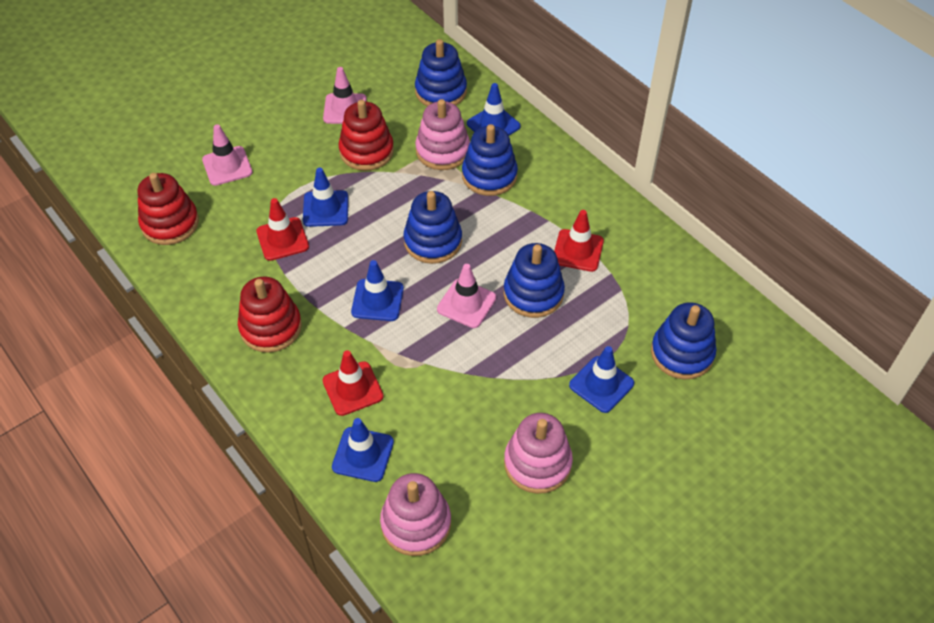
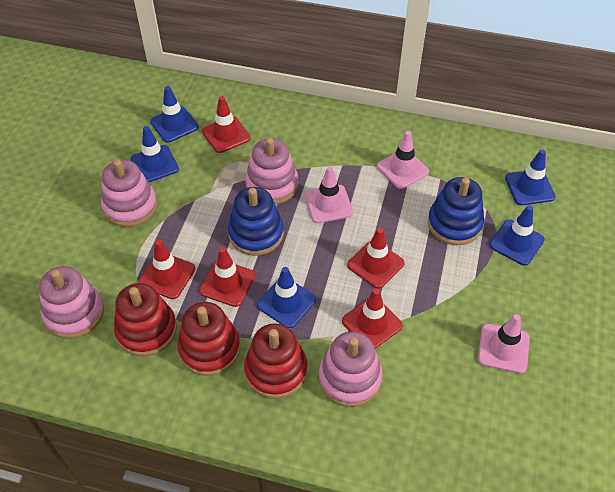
blue stacking toy: [404,191,462,264] [415,39,467,106] [462,124,518,196] [504,243,565,318] [651,303,716,379] = 5 -> [228,187,284,256] [428,177,484,245] = 2
pink stacking toy: [380,473,451,556] [415,99,470,170] [504,413,573,494] = 3 -> [39,266,104,339] [101,160,157,227] [245,138,298,204] [319,331,383,407] = 4
red traffic cone: [256,198,309,261] [323,350,384,416] [554,210,604,272] = 3 -> [138,240,196,299] [199,247,255,307] [202,96,251,153] [342,288,403,349] [347,228,405,289] = 5

